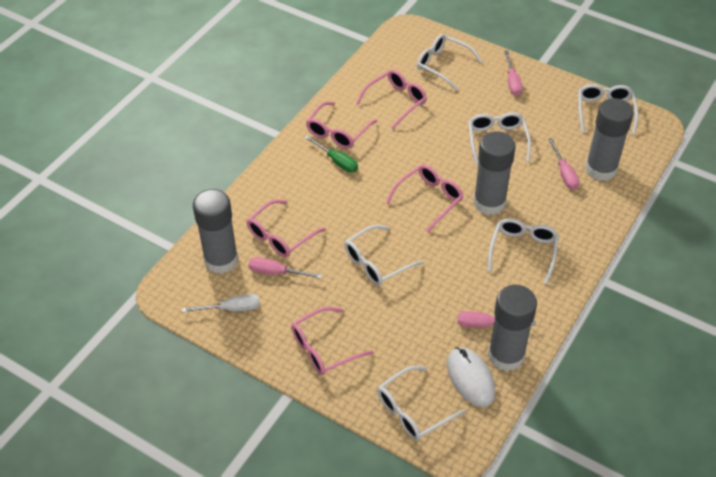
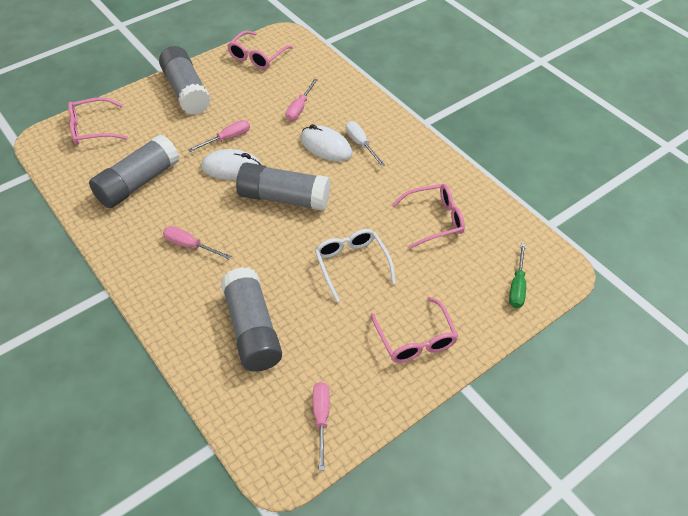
pink glasses: [246,200,326,257] [291,307,374,375] [306,102,377,149] [356,70,427,129] [386,164,463,232] = 5 -> [68,97,128,145] [227,30,293,69] [371,297,458,363] [391,184,465,249] = 4
white glasses: [344,225,424,286] [377,366,466,441] [417,34,482,90] [468,112,531,165] [488,218,559,284] [578,84,638,134] = 6 -> [315,229,396,302] = 1
white mouse: [447,347,496,407] = 1 -> [201,149,262,180] [301,124,352,161] = 2

